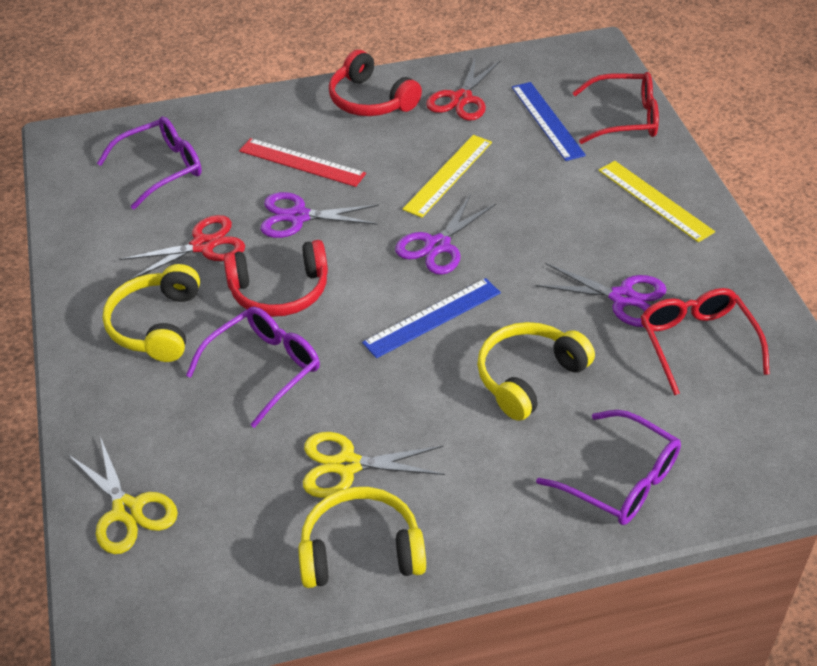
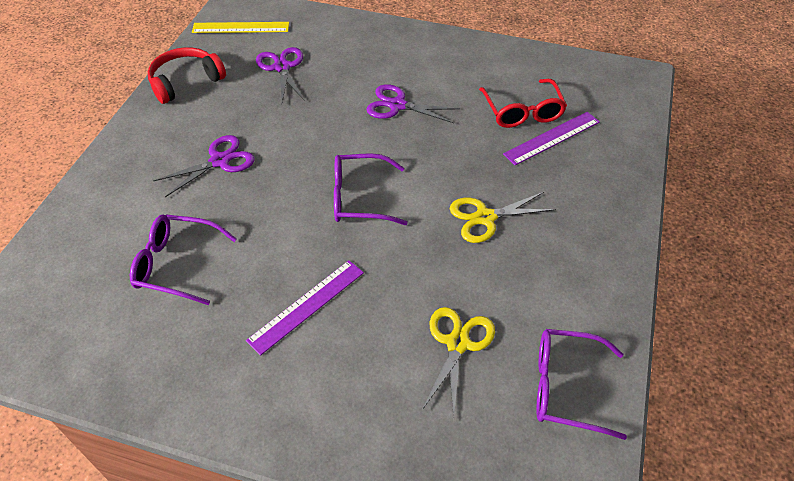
blue ruler: [362,278,501,358] [512,82,586,161] = 2 -> none = 0
purple ruler: none = 0 -> [246,260,364,356] [503,112,600,165] = 2
red glasses: [572,72,659,144] [641,288,770,395] = 2 -> [479,79,567,128] = 1
red headphones: [224,240,328,317] [329,50,422,116] = 2 -> [148,47,226,104] = 1
red ruler: [239,138,366,187] = 1 -> none = 0
red scissors: [120,215,245,280] [426,56,501,121] = 2 -> none = 0
yellow headphones: [103,264,200,362] [298,487,426,588] [477,322,595,421] = 3 -> none = 0
yellow ruler: [402,135,492,218] [598,161,715,242] = 2 -> [192,22,289,33] = 1

